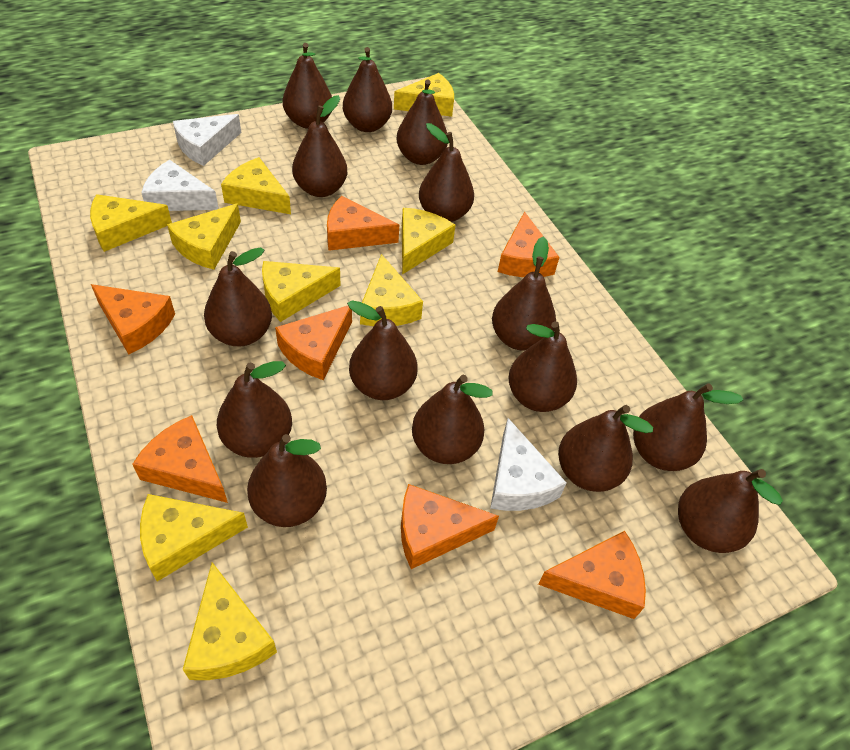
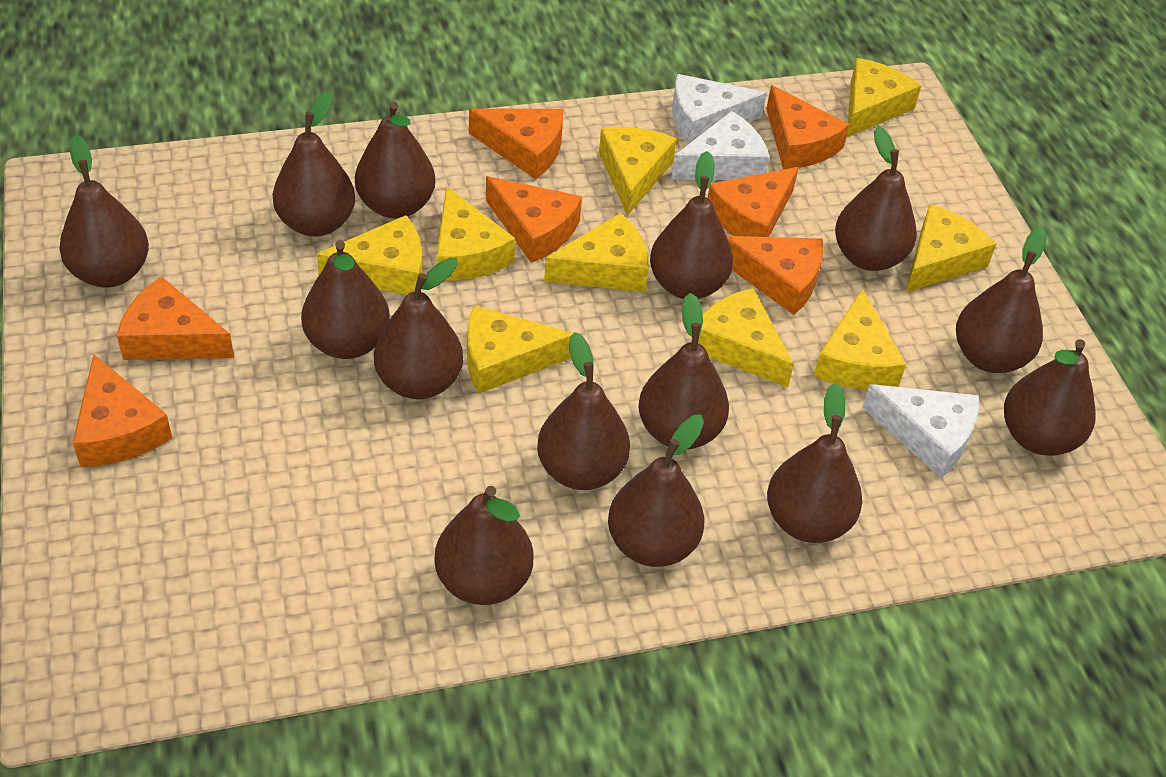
brown pear: [204,247,272,347] [217,361,292,458] [247,434,327,527] [283,43,332,129] [292,95,347,197] [343,47,392,132] [347,301,418,400] [396,79,448,165] [412,375,493,464] [419,123,474,222] [492,236,556,351] [508,321,577,412] [558,405,653,492] [633,383,743,471] [678,469,783,553] = 15 -> [59,135,149,287] [273,91,355,237] [301,240,390,359] [355,102,435,218] [374,257,463,399] [434,486,533,605] [537,332,630,490] [608,415,704,567] [638,293,729,449] [650,151,733,299] [767,383,862,543] [835,126,917,271] [956,227,1046,373] [1004,339,1096,456] = 14

